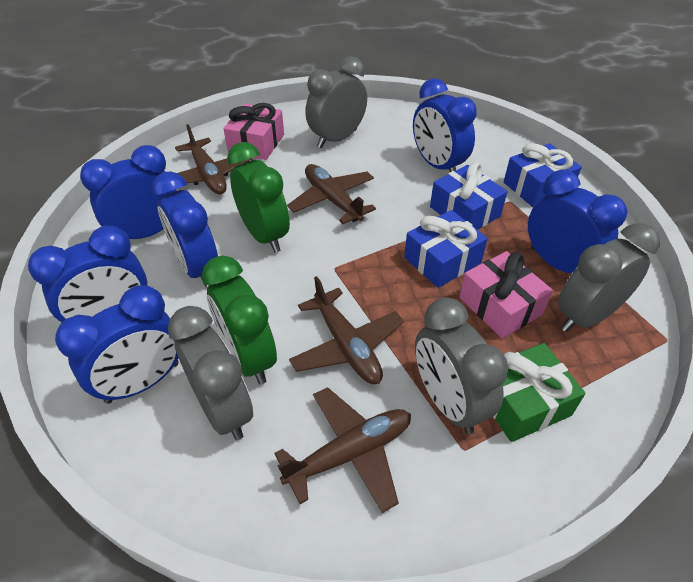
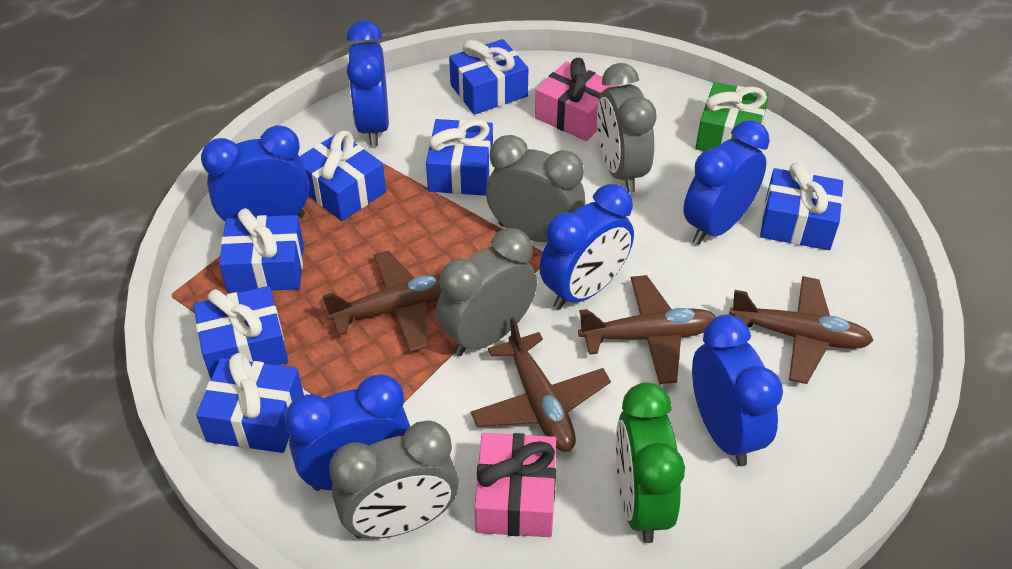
blue gift: [404,210,488,288] [430,162,508,230] [504,143,582,207] = 3 -> [193,286,288,378] [196,353,304,453] [219,208,304,293] [299,131,386,221] [426,119,493,196] [449,39,528,115] [760,162,843,250] = 7
green clock: [202,255,277,384] [227,142,290,253] = 2 -> [616,382,685,543] = 1

